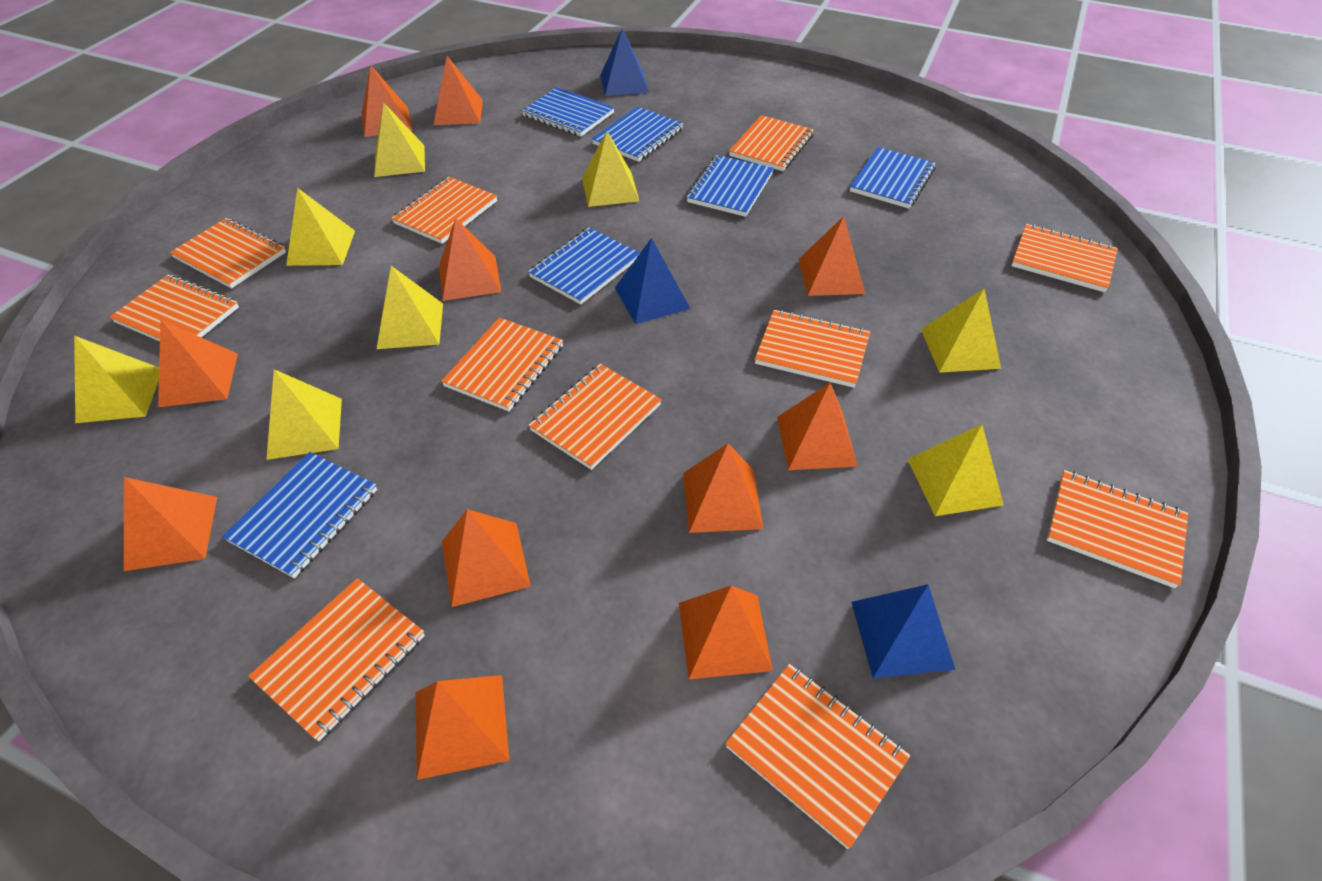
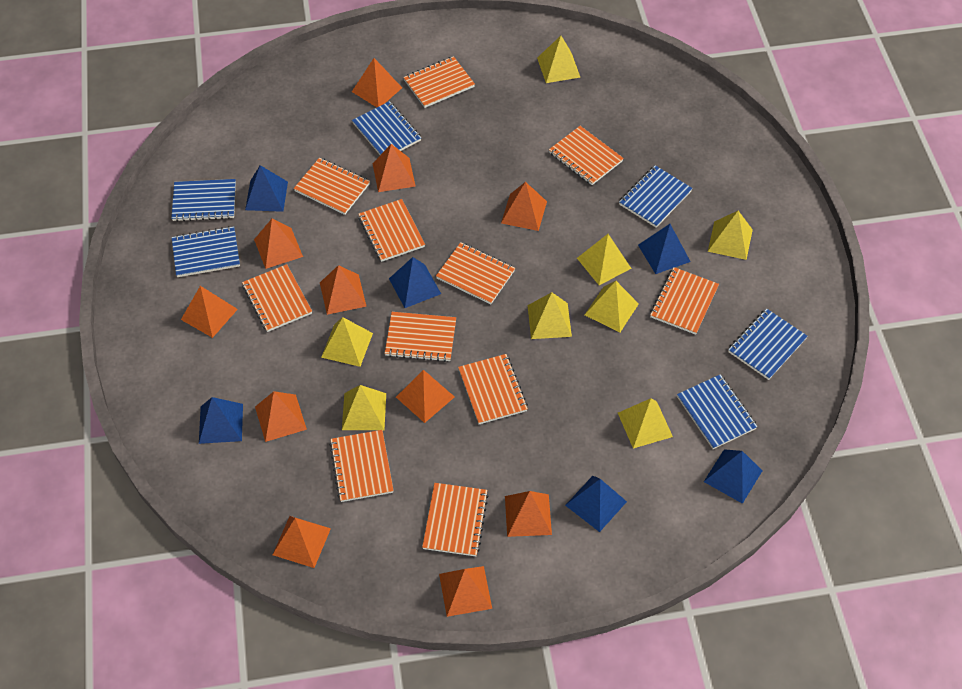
blue pyramid: [600,28,649,96] [615,238,690,324] [851,584,955,678] = 3 -> [199,397,243,444] [245,165,288,212] [389,257,441,308] [565,476,627,532] [638,224,691,274] [704,449,762,504] = 6

